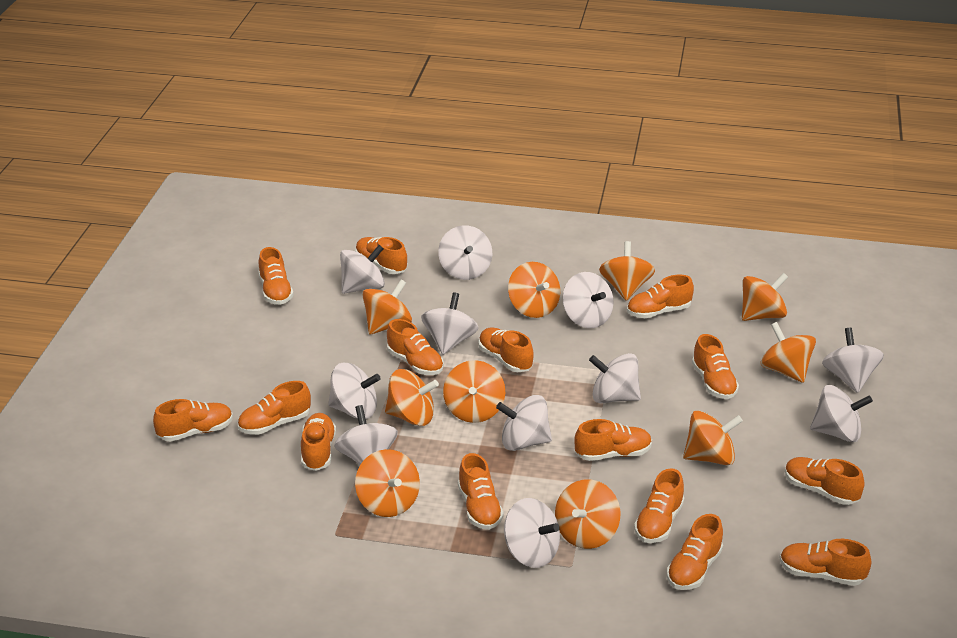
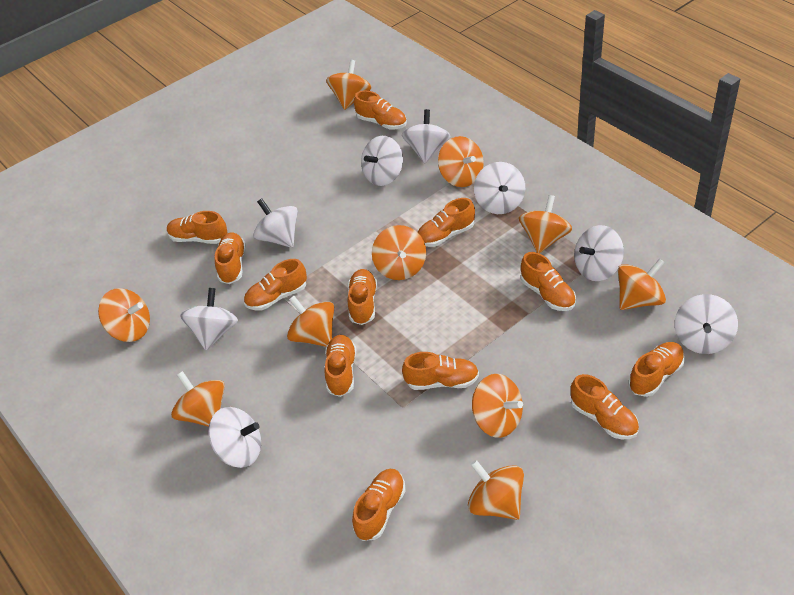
orange shoe: [153,399,233,442] [238,381,311,435] [258,247,294,305] [301,413,336,471] [355,237,407,274] [387,319,444,375] [458,453,504,530] [479,328,534,372] [574,419,652,461] [627,275,694,318] [634,468,684,543] [667,514,723,590] [692,334,739,399] [779,539,871,586] [785,457,865,505] = 15 -> [167,211,227,244] [215,232,246,284] [244,259,307,310] [324,335,356,397] [348,269,377,325] [352,469,406,541] [354,90,407,130] [402,352,479,390] [418,198,475,247] [521,252,576,311] [571,374,639,439] [628,342,685,397] = 12
white spinning top: [328,363,381,419] [334,405,398,465] [340,245,385,294] [421,292,479,355] [438,225,492,280] [496,395,552,451] [504,498,560,568] [563,272,614,328] [589,353,641,403] [810,385,873,442] [822,328,884,393] = 11 -> [180,288,238,350] [208,407,261,468] [253,198,298,248] [361,136,403,186] [402,109,450,163] [474,162,525,214] [574,225,624,281] [674,294,738,354] = 8

